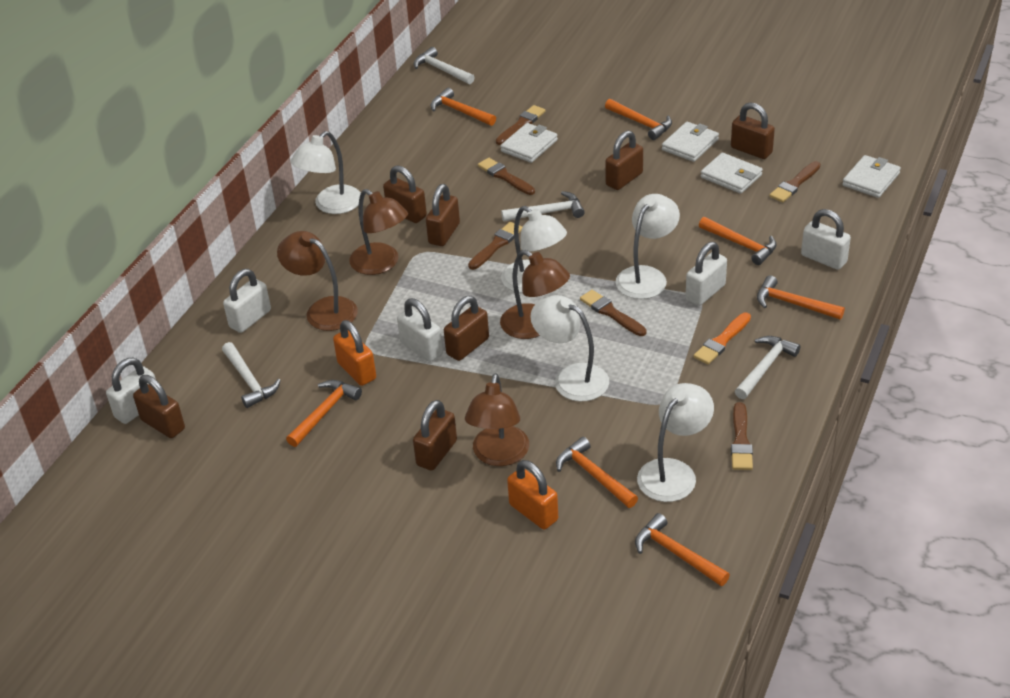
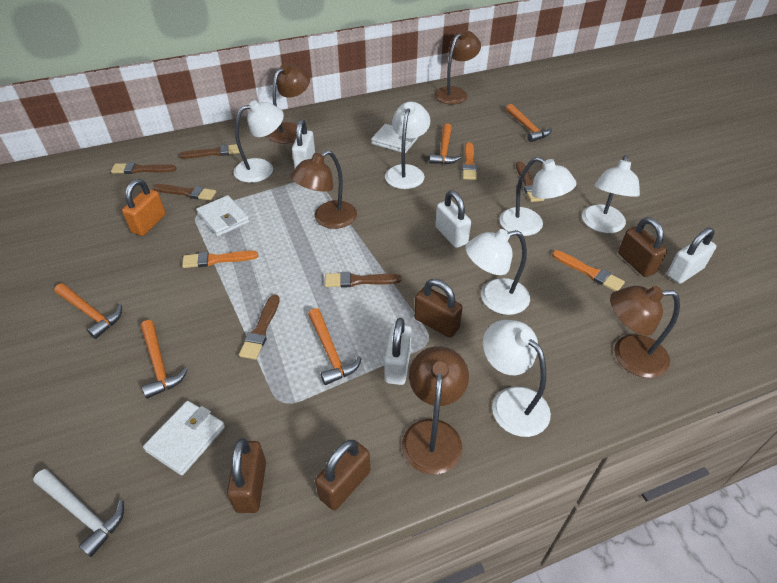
brown lamp: [277,231,358,331] [349,189,408,275] [465,373,529,466] [500,250,570,339] = 4 -> [267,63,310,144] [291,150,357,229] [402,346,469,474] [434,29,481,104] [610,286,680,378] = 5
brown padlock: [133,375,185,438] [383,165,427,223] [413,400,457,471] [426,184,460,246] [444,296,489,361] [605,130,643,190] [731,102,775,159] = 7 -> [227,438,266,513] [315,440,370,511] [414,279,463,338] [618,217,667,277] = 4
orange brush: [694,312,751,365] = 1 -> [182,251,258,268] [462,142,477,180] [552,250,625,291] = 3
orange hammer: [286,380,362,447] [431,88,496,126] [556,437,638,508] [605,99,672,140] [635,513,730,586] [699,217,777,265] [757,275,845,320] = 7 -> [54,283,122,339] [141,320,188,399] [308,308,362,385] [429,123,461,164] [506,104,551,142] = 5
orange padlock: [333,320,376,386] [507,460,558,529] = 2 -> [122,179,166,236] = 1
white hammer: [222,342,281,408] [414,47,475,84] [501,191,585,222] [735,336,801,399] = 4 -> [33,469,124,557] = 1
white lamp: [291,131,361,214] [501,206,567,293] [530,295,609,401] [616,194,680,299] [637,383,714,502] = 5 -> [234,100,284,183] [385,102,430,189] [466,229,530,315] [483,320,551,437] [499,157,577,236] [582,155,640,233] = 6
white padlock: [106,358,156,424] [223,269,271,333] [397,298,443,362] [686,242,727,306] [801,209,851,270] = 5 -> [292,119,315,168] [384,318,412,385] [435,190,471,248] [667,228,716,284] = 4
white wallet: [500,123,558,163] [662,122,719,162] [701,153,763,194] [842,155,901,198] = 4 -> [143,401,225,475] [196,195,250,237] [371,124,418,153] = 3

